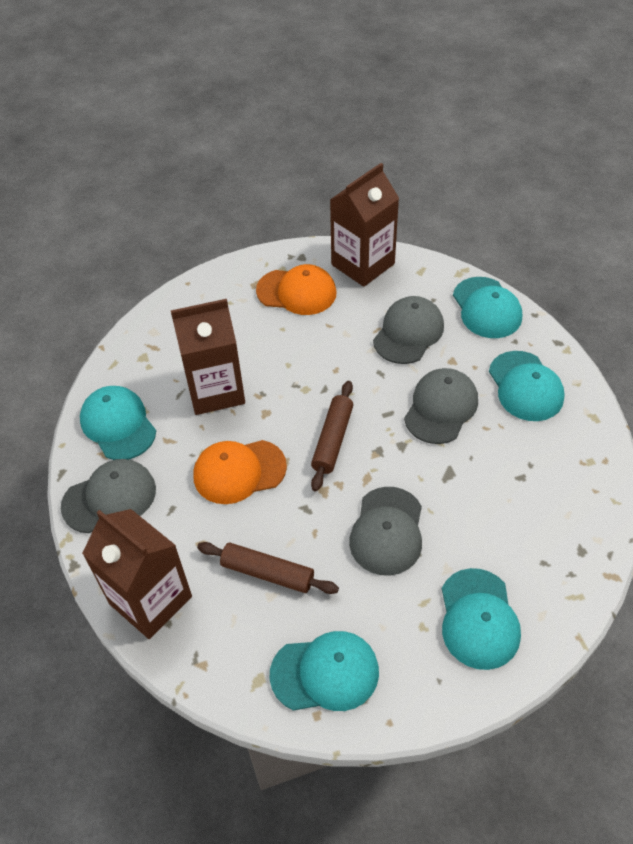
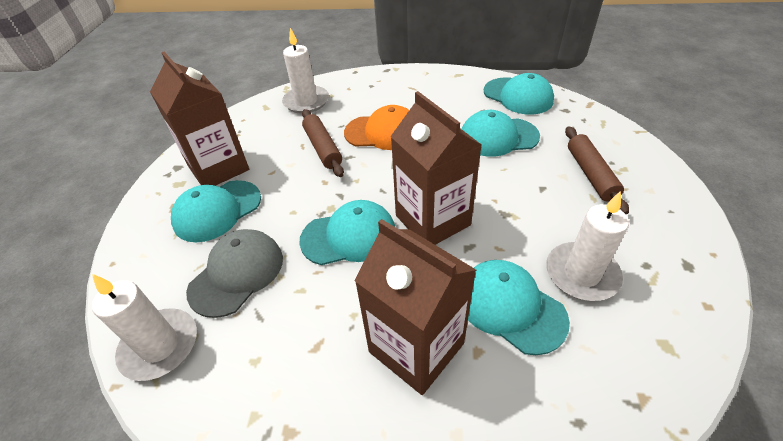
grey cap: [61,459,156,533] [349,487,422,576] [373,296,444,364] [404,368,478,444] = 4 -> [186,229,283,318] = 1
orange cap: [193,440,287,504] [256,264,336,315] = 2 -> [344,105,409,150] = 1
white candle: none = 0 -> [92,274,197,381] [282,28,329,114] [546,191,629,301] = 3

